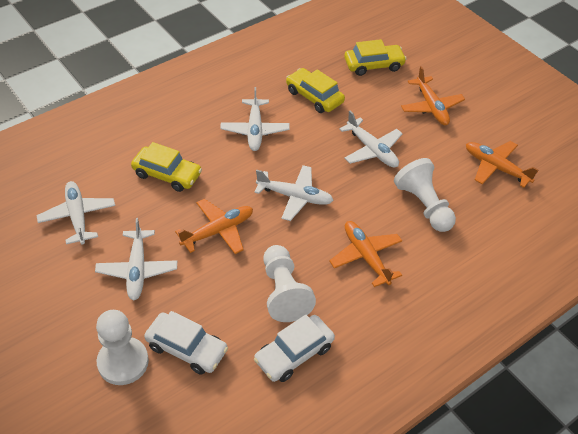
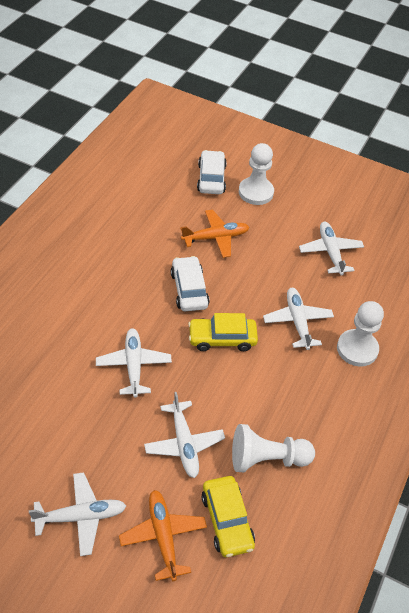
orange plane: [175,199,253,254] [329,221,402,287] [401,66,465,125] [466,141,538,188] = 4 -> [119,490,207,581] [180,209,249,258] = 2
yellow car: [131,142,202,192] [286,68,345,113] [344,39,407,76] = 3 -> [188,313,258,351] [202,476,255,557] = 2

